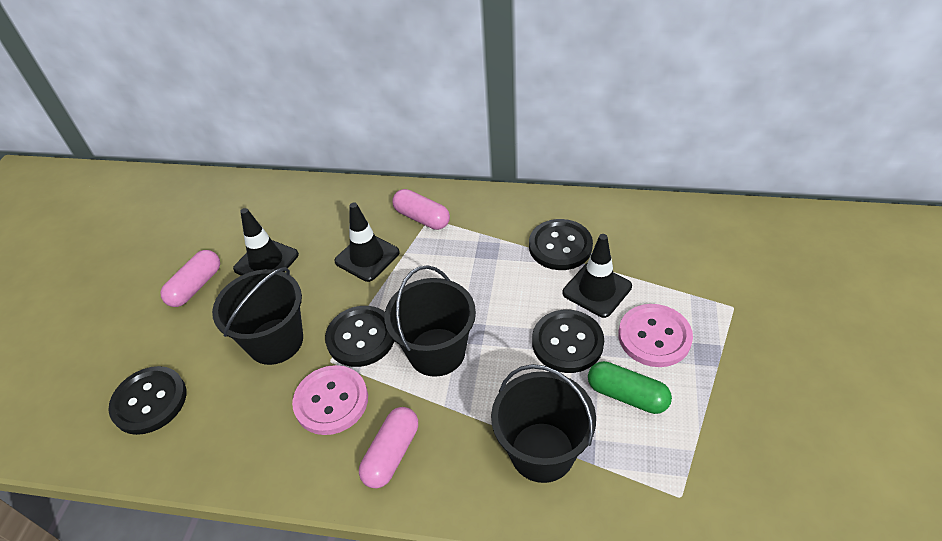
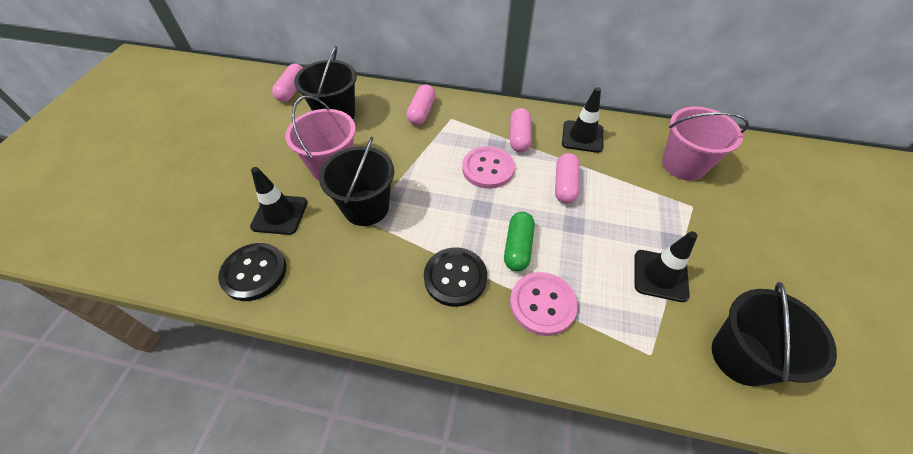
black button: [108,366,186,435] [325,306,394,367] [529,219,593,270] [532,310,604,373] = 4 -> [218,243,286,301] [424,247,487,307] = 2
pink bucket: none = 0 -> [285,96,356,181] [662,107,749,181] = 2
pink capsule: [161,250,220,307] [359,407,418,488] [392,189,450,230] = 3 -> [272,64,303,102] [407,84,436,125] [510,108,532,152] [555,153,580,204] = 4

